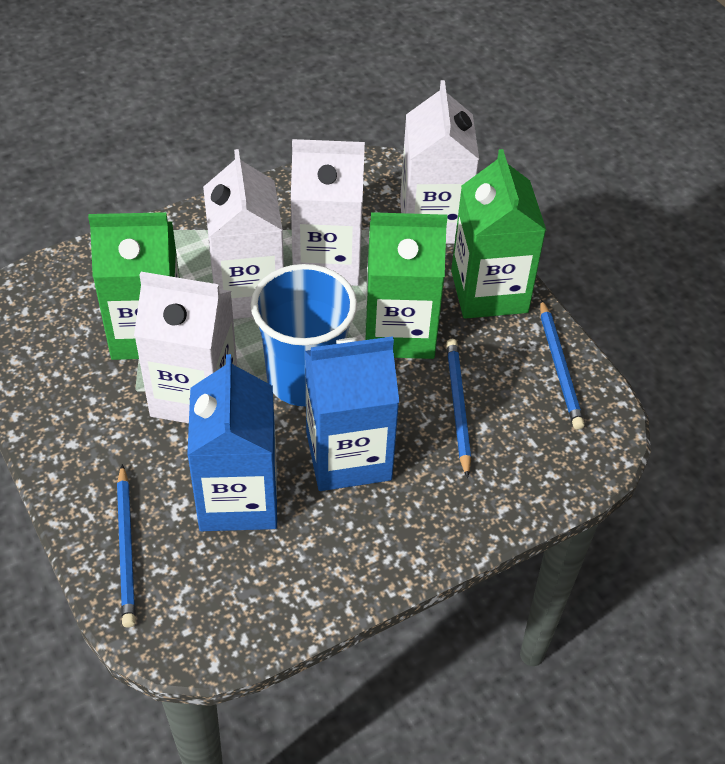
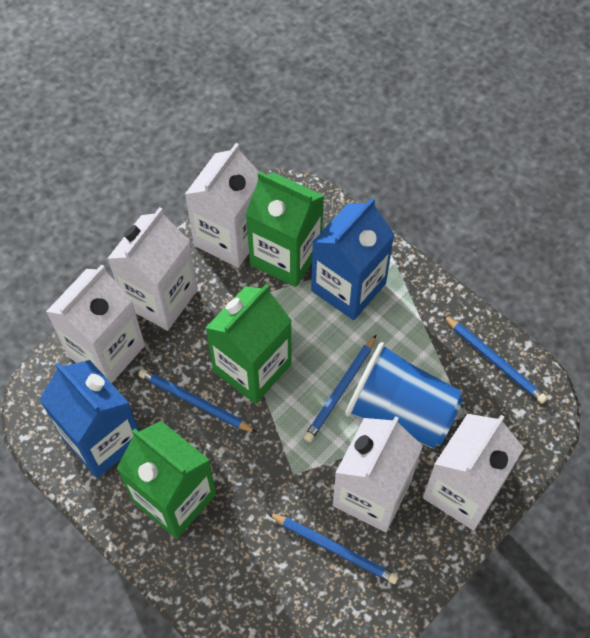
blue pencil: [117,464,136,627] [446,339,471,478] [540,300,585,430] = 3 -> [139,369,257,433] [268,513,398,584] [304,335,376,442] [443,315,547,404] = 4
white carton: [134,272,237,424] [203,149,284,319] [291,139,365,286] [400,80,479,244] = 4 -> [46,265,145,384] [107,207,198,331] [185,143,259,268] [333,416,423,532] [423,414,524,531] = 5

